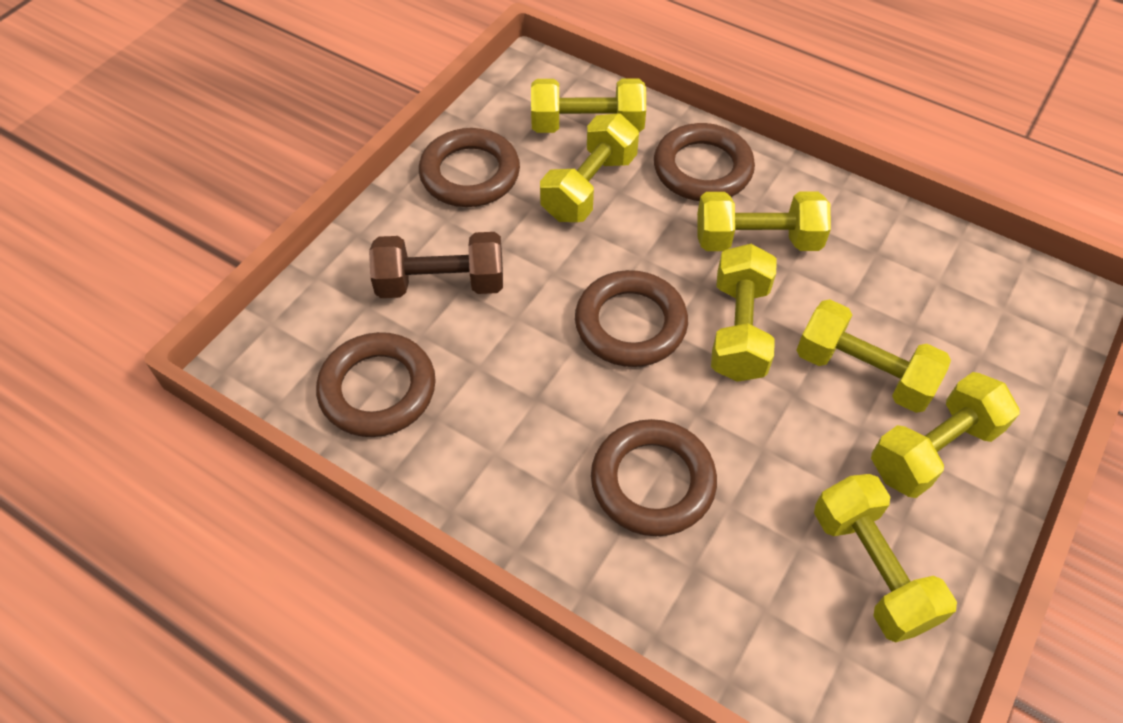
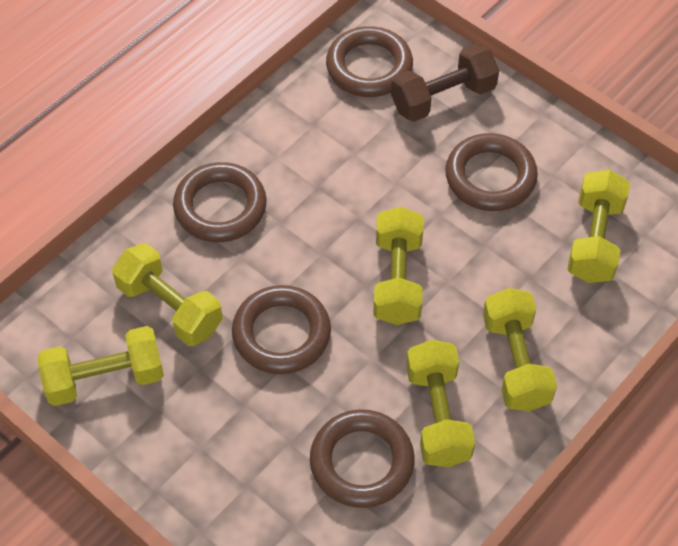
yellow dumbbell: [531,78,646,133] [540,113,639,222] [697,191,831,251] [711,244,777,382] [797,299,951,413] [814,474,957,643] [871,372,1020,498] = 7 -> [38,326,164,406] [112,243,223,346] [373,207,423,325] [406,340,475,467] [483,288,557,411] [567,169,630,283] = 6

